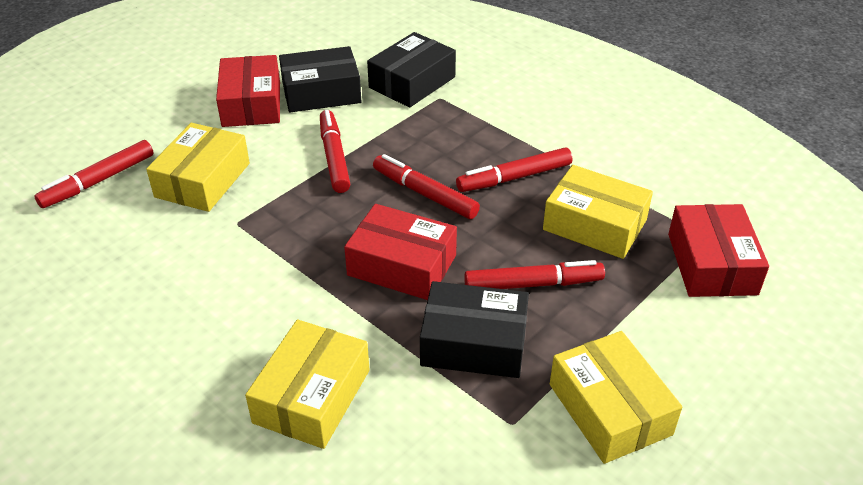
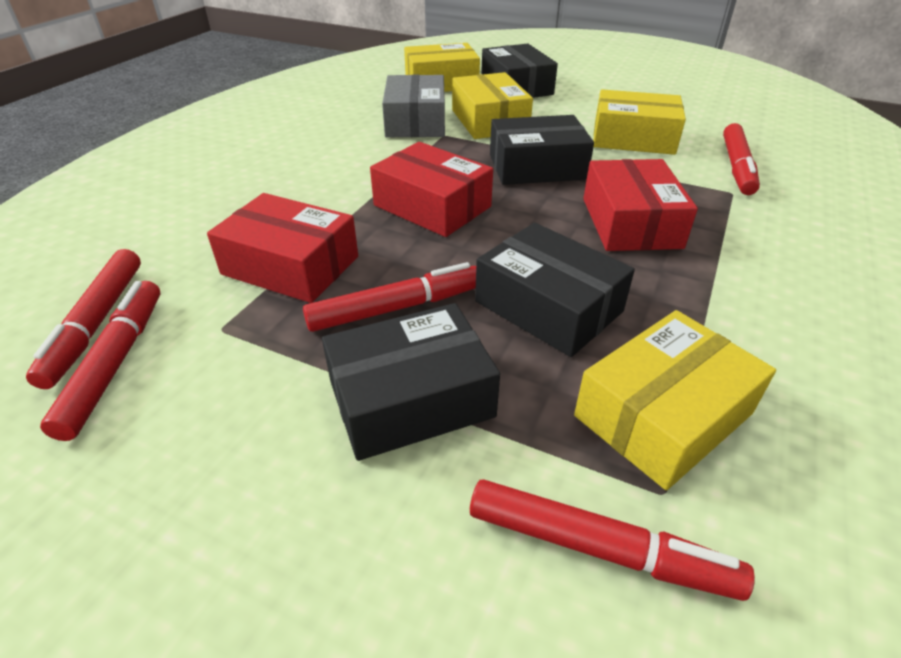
black box: [279,46,361,112] [367,32,456,108] [420,281,529,378] = 3 -> [322,303,500,461] [475,223,635,357] [481,44,558,98] [490,115,594,185] = 4
grey box: none = 0 -> [382,75,445,137] = 1

